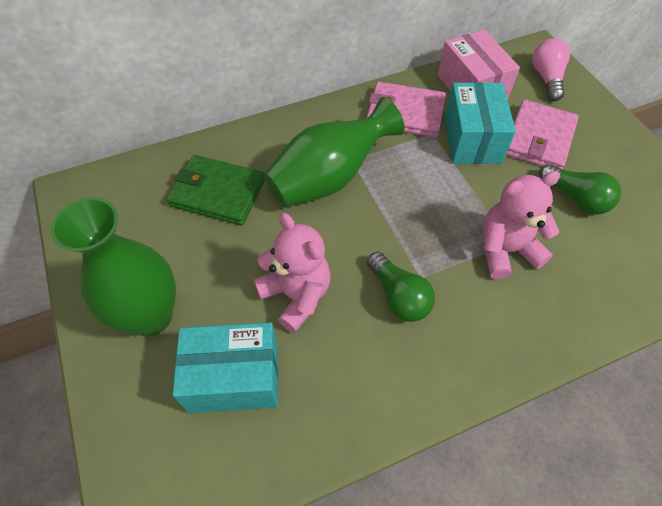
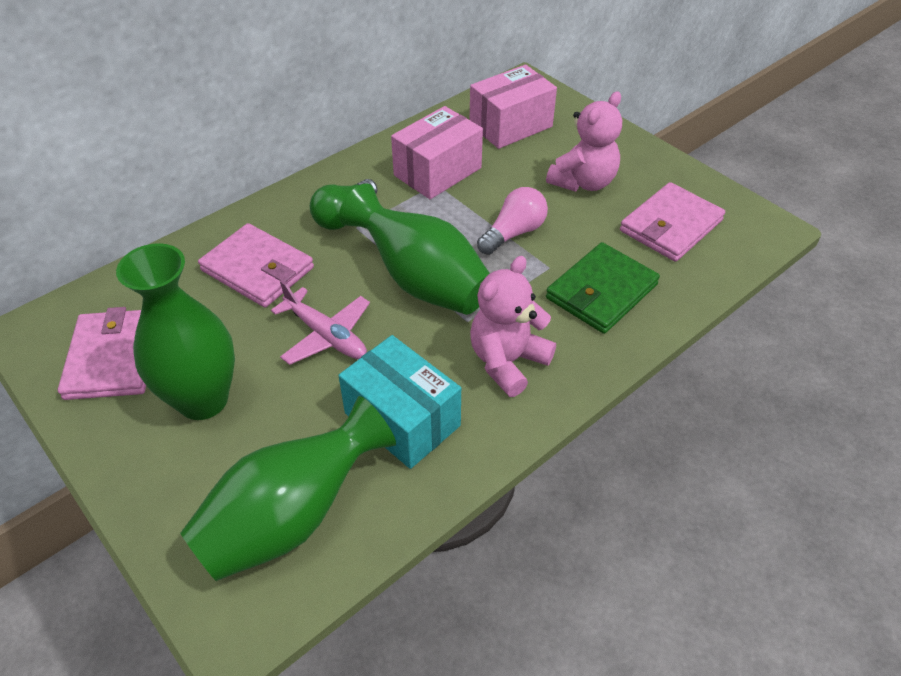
green light bulb: [367,252,435,322] [539,164,621,215] = 2 -> [310,179,377,230] = 1
green vase: [50,197,176,336] [264,97,405,207] = 2 -> [116,243,235,420] [180,396,396,581] [339,183,490,315] = 3
pink box: [438,30,520,100] = 1 -> [391,106,483,199] [470,65,557,149] = 2
pink plane: none = 0 -> [271,280,370,365] = 1
pink wallet: [367,82,446,138] [506,99,579,169] = 2 -> [58,307,146,400] [198,223,314,308] [620,182,725,262] = 3
turquoise box: [172,322,278,413] [445,82,516,164] = 2 -> [338,335,461,469] = 1

